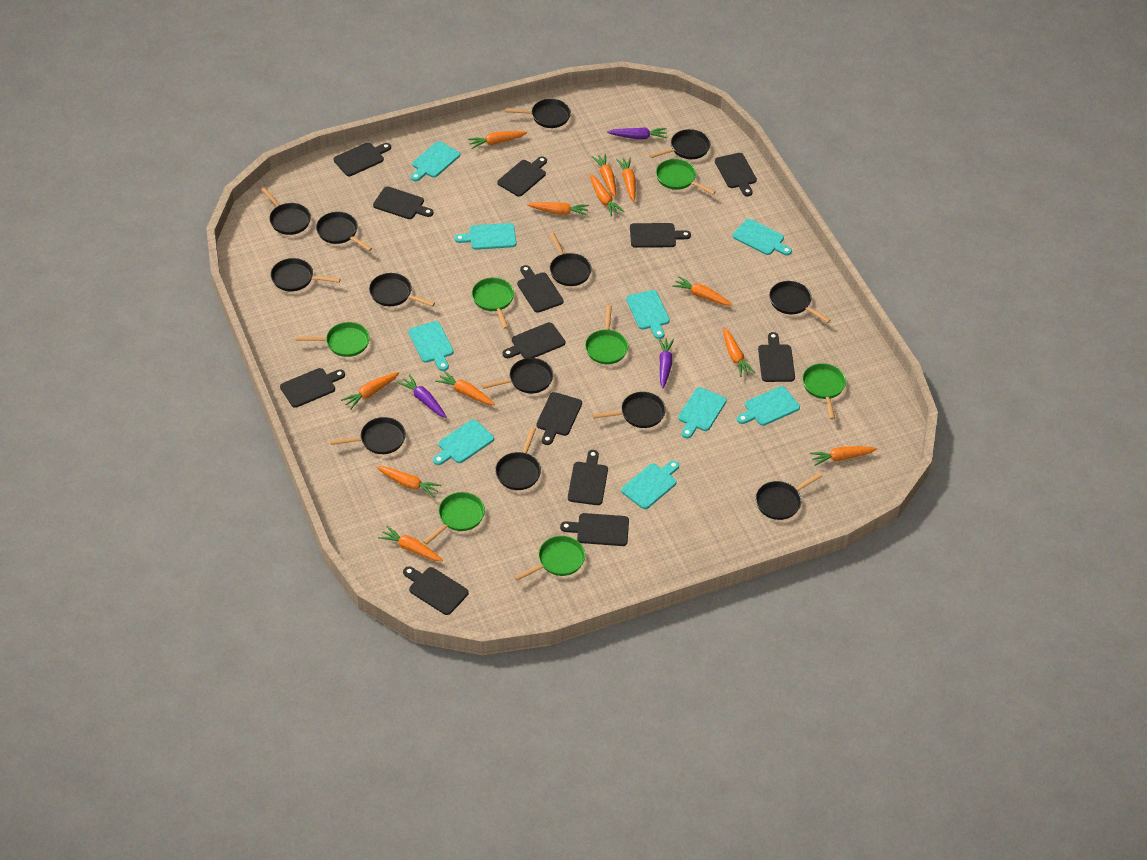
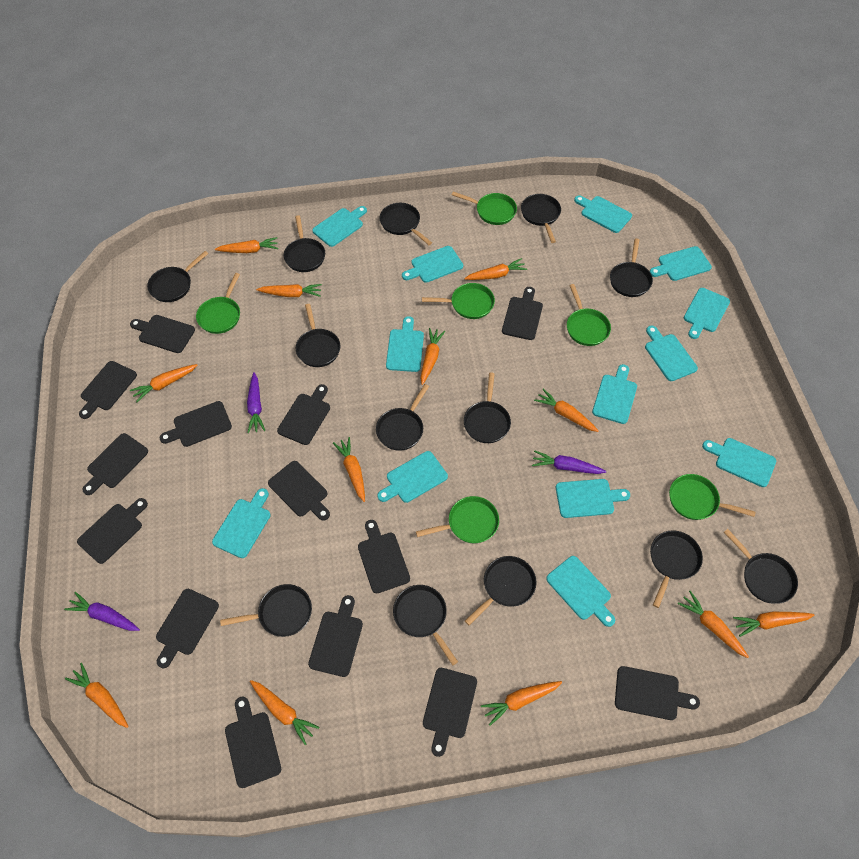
black cutting board: [280,368,345,408] [334,143,391,176] [373,186,433,219] [403,566,469,615] [497,156,547,197] [503,322,565,359] [517,265,564,313] [536,392,582,445] [560,513,629,546] [568,450,608,505] [630,223,691,248] [715,153,757,197] [758,332,795,382] = 13 -> [77,498,148,564] [79,361,137,419] [82,433,148,495] [130,315,195,353] [156,589,219,668] [159,401,232,447] [225,697,281,788] [268,461,330,521] [277,384,330,445] [308,595,363,677] [358,520,410,594] [423,668,477,757] [502,287,543,340] [615,666,700,720] = 14
green pan: [296,322,370,357] [423,492,485,545] [472,278,514,329] [514,536,585,581] [585,305,628,364] [656,159,716,195] [802,363,846,419] = 7 -> [196,273,240,334] [416,496,499,543] [422,283,495,319] [452,192,517,225] [567,284,611,346] [669,474,756,520] = 6
turquoise cutting board: [408,321,454,371] [411,141,460,181] [433,419,494,465] [455,223,516,250] [621,460,679,509] [626,290,670,339] [678,387,727,438] [733,219,792,256] [737,386,800,426] = 9 -> [212,488,271,558] [312,206,367,247] [377,451,448,503] [386,316,424,372] [402,246,463,283] [546,556,615,627] [556,479,630,518] [574,195,632,233] [592,364,637,424] [645,325,698,381] [650,246,712,281] [684,288,730,339] [702,438,776,487] = 13

